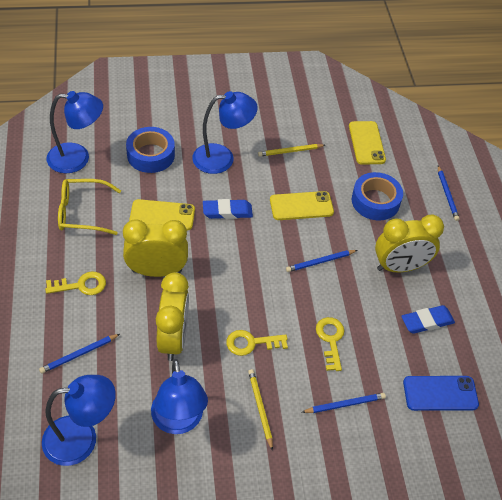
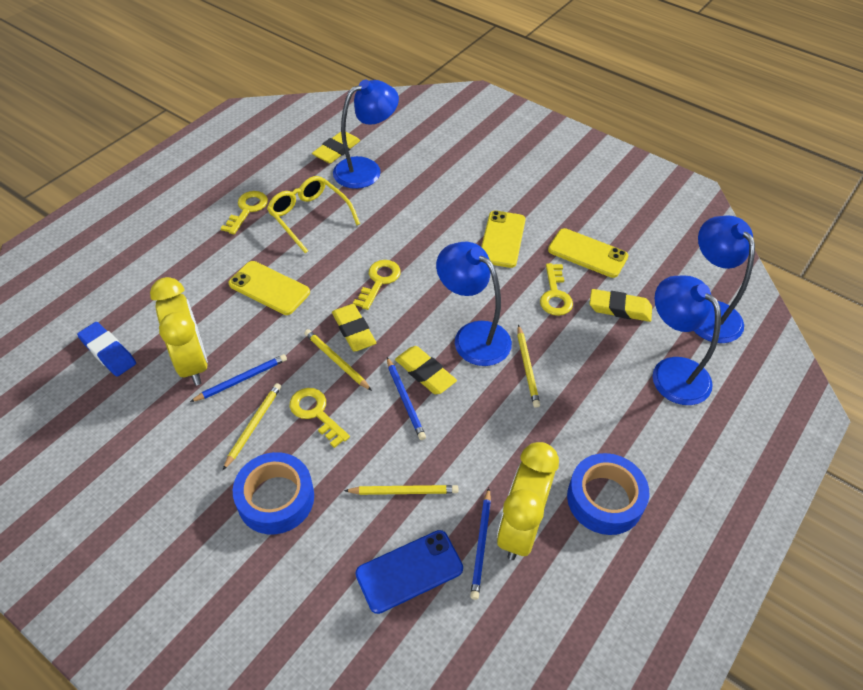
blue eraser: [203,199,253,219] [401,305,455,334] = 2 -> [77,322,136,377] = 1
blue pencil: [39,334,120,374] [286,250,357,272] [302,393,386,413] [438,166,460,221] = 4 -> [190,354,287,402] [387,357,426,440] [470,488,491,600] = 3
yellow clock: [123,220,188,277] [156,272,189,361] [375,215,444,273] = 3 -> [150,277,208,385] [497,442,559,560] = 2
yellow eraser: none = 0 -> [312,132,360,163] [332,304,376,352] [395,346,457,394] [590,289,652,322] = 4
yellow key: [45,271,106,295] [226,330,288,356] [316,317,344,371] = 3 -> [221,191,268,234] [290,388,350,448] [353,260,401,310] [540,263,573,316] = 4
yellow pencil: [248,369,273,451] [258,144,325,157] = 2 -> [223,383,281,470] [304,329,372,391] [344,485,459,495] [517,325,540,408] = 4

